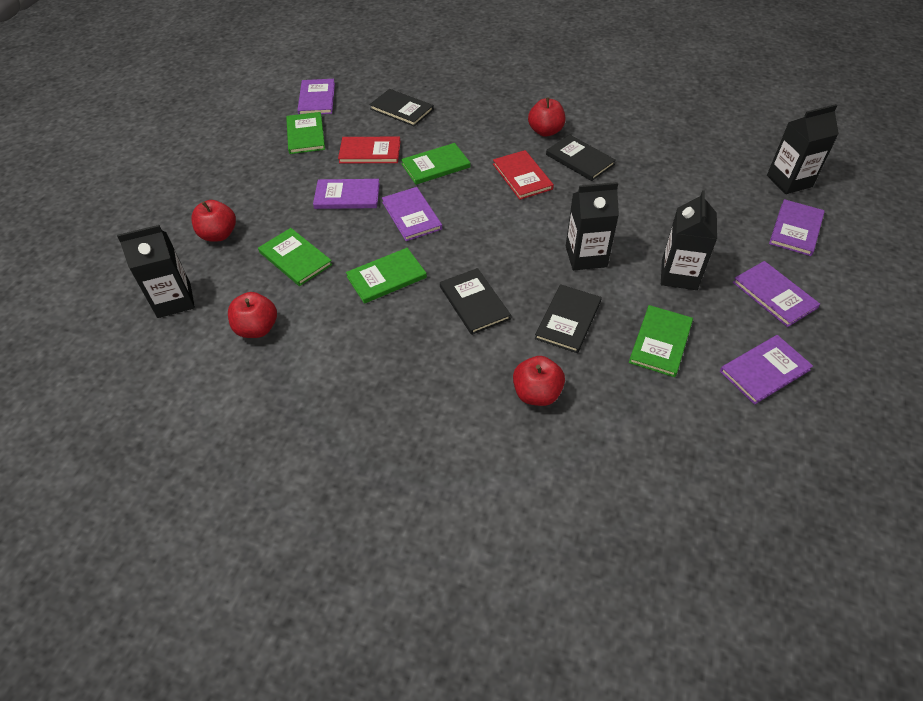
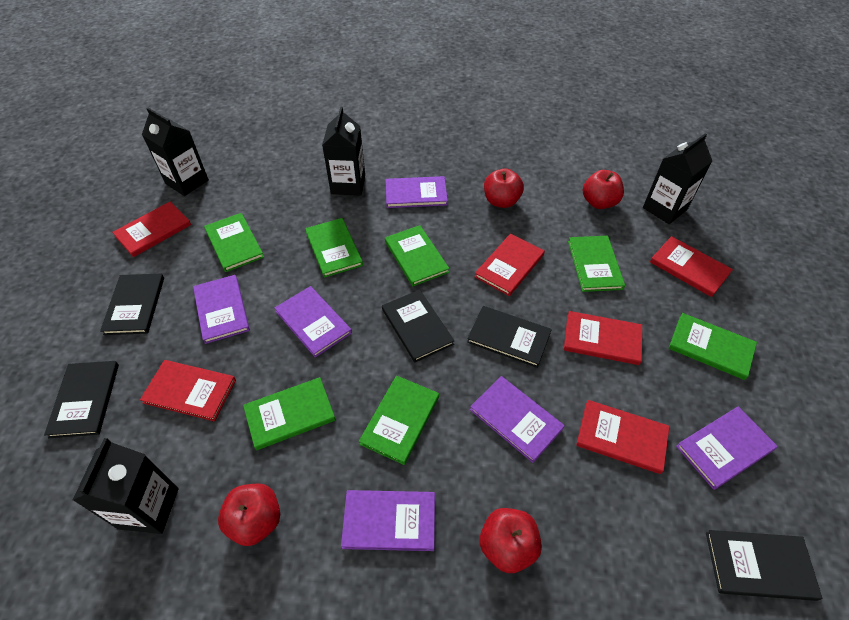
black book: [369,89,434,126] [440,268,511,335] [535,284,602,353] [546,135,616,181] = 4 -> [44,361,119,438] [100,274,164,335] [382,290,454,362] [467,306,552,368] [706,530,822,601] = 5
green book: [258,228,333,286] [286,112,325,154] [346,248,427,304] [401,143,470,185] [629,305,693,377] = 5 -> [204,213,264,272] [243,377,336,450] [305,218,363,278] [359,375,439,465] [385,225,450,286] [568,236,625,292] [669,313,757,380] = 7
red book: [338,137,400,163] [493,150,554,200] = 2 -> [112,202,191,257] [140,360,236,422] [475,233,545,296] [564,311,642,365] [576,400,670,474] [650,236,733,297] = 6

